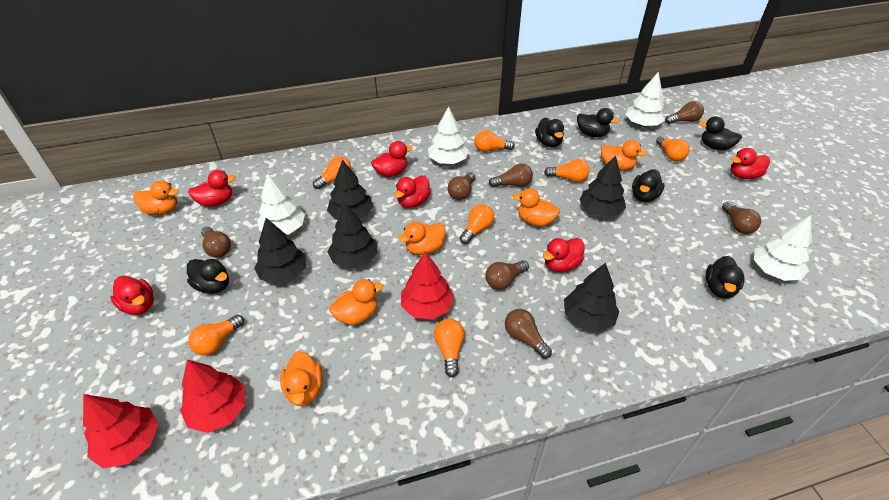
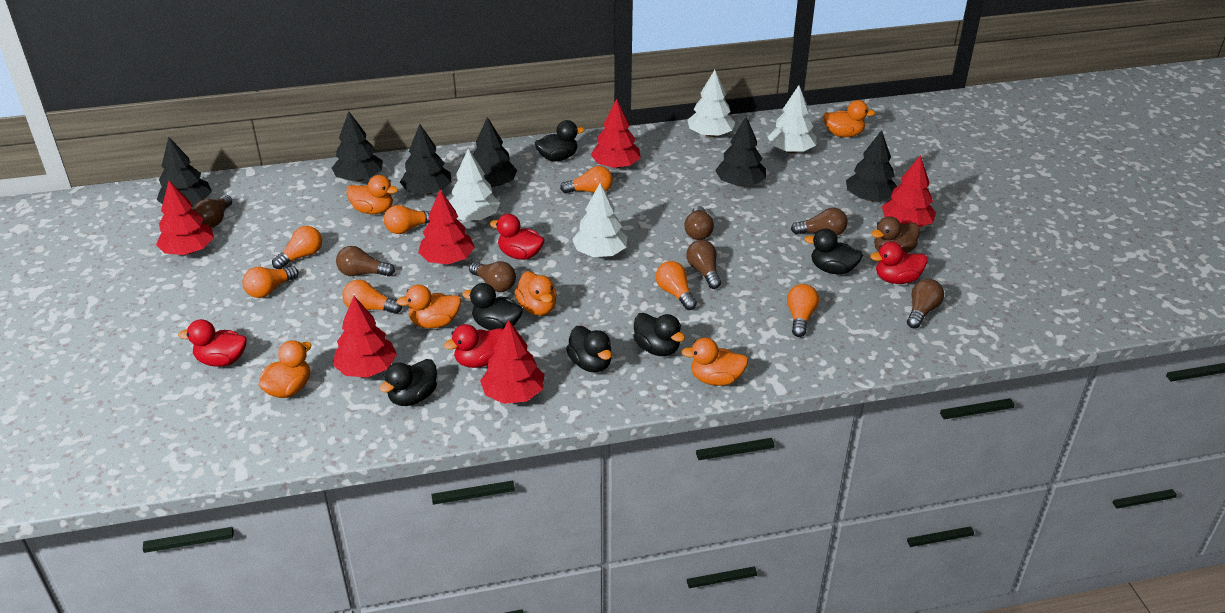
black tree: [254,218,306,284] [327,160,374,220] [327,203,377,268] [564,263,619,332] [580,155,626,217] = 5 -> [157,136,212,206] [332,111,383,181] [400,124,452,195] [473,117,518,187] [715,117,766,187] [846,130,897,201] = 6
brown duck: none = 0 -> [871,216,920,253] = 1
red duck: [110,276,154,315] [188,170,236,207] [371,141,413,177] [394,175,431,208] [543,238,584,272] [731,148,770,179] = 6 -> [178,319,247,367] [444,324,503,368] [490,214,545,260] [870,242,927,284] = 4
red tree: [83,394,158,469] [180,359,246,433] [401,252,454,320] = 3 -> [156,181,214,255] [333,296,397,378] [418,190,475,264] [480,320,544,404] [591,99,641,169] [882,155,936,227] = 6

